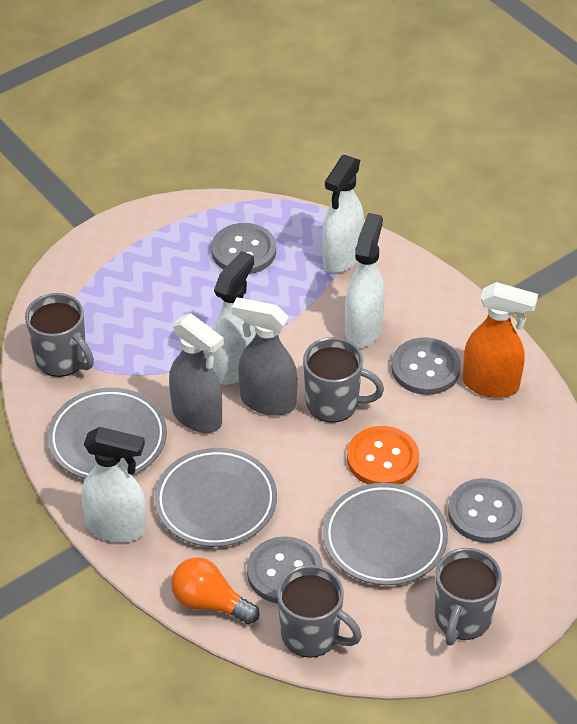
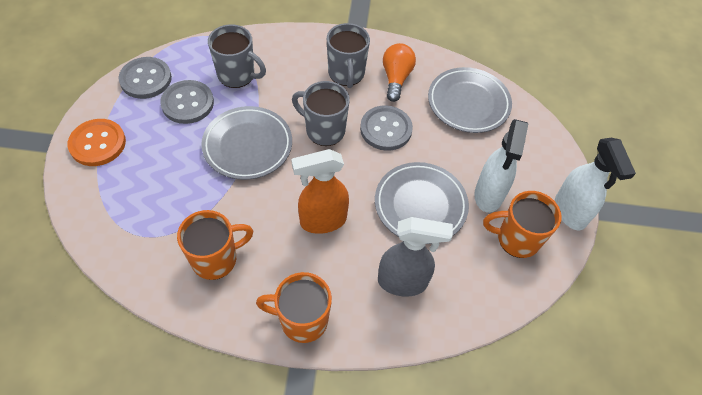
grey button: [211,223,276,274] [247,536,323,604] [391,337,461,395] [448,478,523,543] = 4 -> [119,57,172,99] [160,80,214,124] [360,105,413,151] = 3
grey mug: [25,293,94,377] [277,565,362,658] [303,337,384,423] [435,548,502,646] = 4 -> [208,24,266,88] [292,81,350,146] [327,23,370,88] = 3
grey spray bottle: [169,313,224,433] [231,297,298,416] = 2 -> [378,217,453,297] = 1
orange mug: none = 0 -> [177,210,253,280] [256,272,332,343] [483,191,562,258] = 3
white spray bottle: [81,427,147,542] [212,251,256,385] [322,155,364,273] [345,213,385,347] = 4 -> [474,119,528,213] [555,138,636,230] = 2

